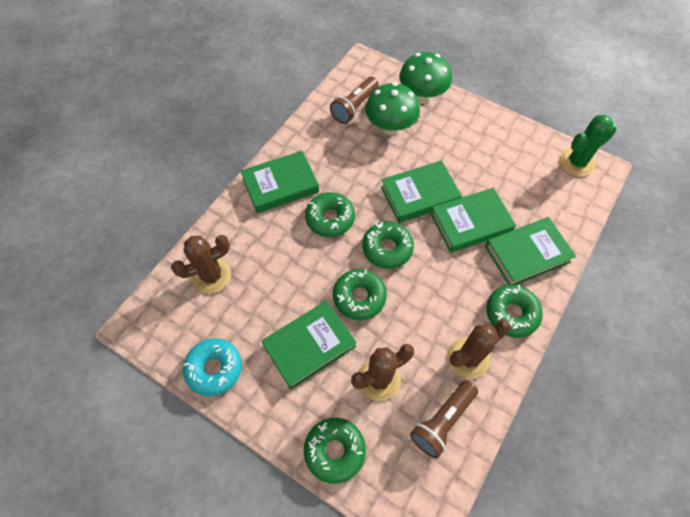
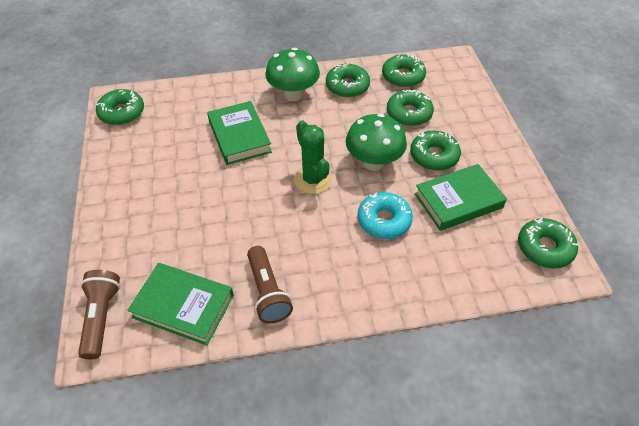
brown cactus: [171,235,231,294] [351,344,414,401] [448,319,511,379] = 3 -> none = 0
green book: [241,151,319,213] [261,301,357,389] [381,160,462,223] [431,188,516,253] [485,217,576,285] = 5 -> [127,263,234,345] [207,101,272,165] [414,164,507,231] = 3
green donut: [304,418,366,484] [305,192,355,237] [333,269,387,320] [362,222,414,269] [486,285,543,338] = 5 -> [96,89,144,125] [326,62,370,98] [382,54,426,88] [387,90,434,126] [410,131,461,171] [518,218,578,268] = 6

